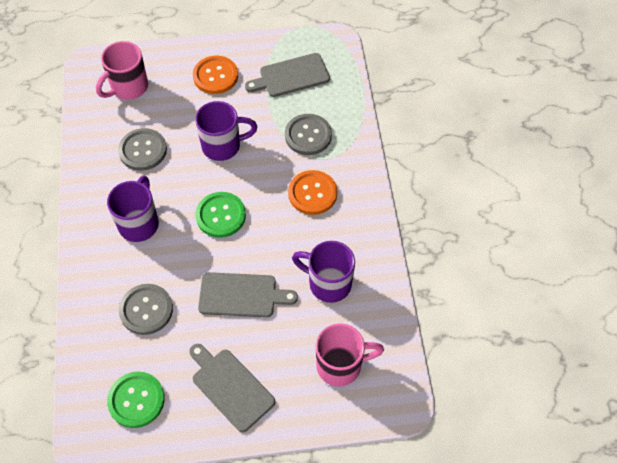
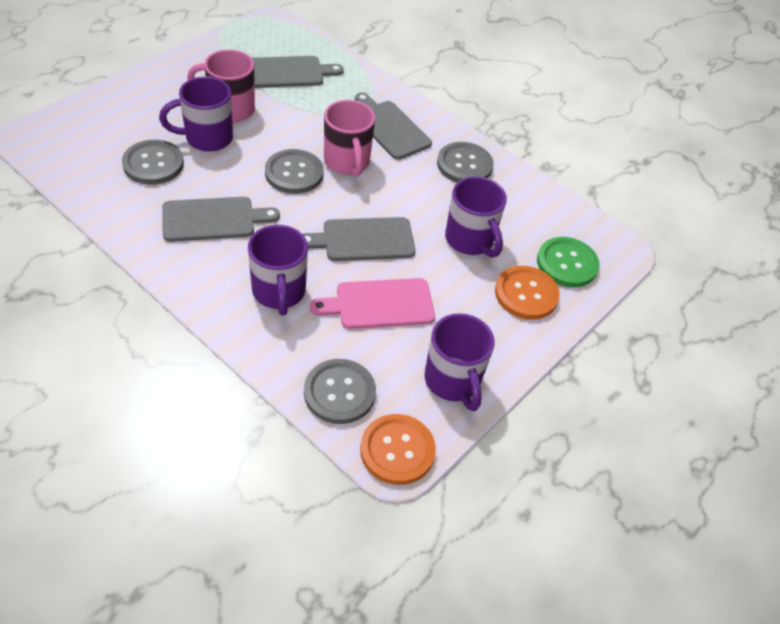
green button: [107,371,165,428] [196,192,246,238] = 2 -> [537,237,599,287] = 1
grey button: [118,128,167,171] [119,284,173,335] [285,114,332,155] = 3 -> [122,140,184,184] [265,149,324,194] [304,359,376,424] [437,142,494,182] = 4
grey cutting board: [189,344,275,432] [198,272,298,318] [245,53,330,97] = 3 -> [162,197,280,242] [252,56,344,88] [303,217,415,261] [355,92,432,159] = 4
pink cutting board: none = 0 -> [310,278,435,329] = 1
purple mug: [107,176,159,242] [195,101,257,161] [292,241,355,303] = 3 -> [159,76,233,152] [248,225,308,316] [425,313,495,411] [445,177,507,258] = 4

